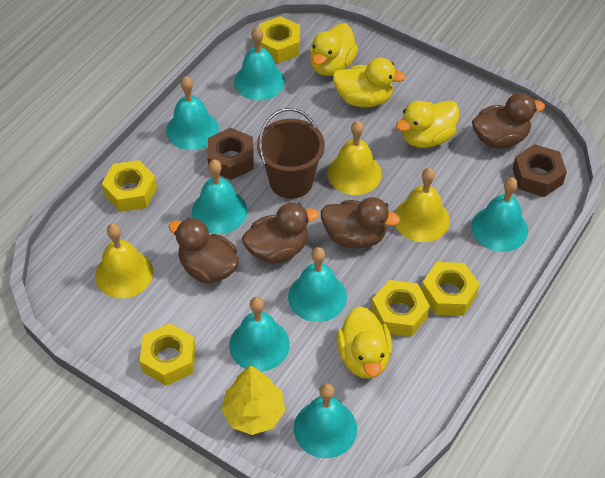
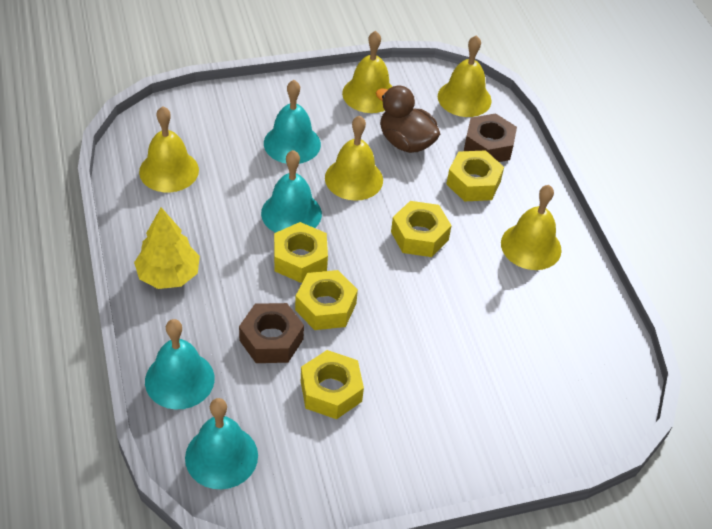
brown bucket: [257,108,325,199] = 1 -> none = 0
brown duck: [169,218,239,284] [242,203,319,264] [321,197,400,248] [472,93,545,149] = 4 -> [376,86,440,153] = 1
turquoise bell: [166,76,219,150] [192,159,247,234] [229,297,290,372] [234,27,285,101] [288,247,347,322] [294,383,357,458] [472,177,528,252] = 7 -> [145,319,215,410] [185,398,258,489] [261,150,322,233] [264,80,321,164] = 4
yellow bell: [95,224,153,298] [327,121,382,195] [395,168,450,242] = 3 -> [139,106,199,192] [325,115,383,201] [342,31,393,113] [438,35,491,117] [501,185,562,270] = 5
yellow duck: [310,23,358,76] [333,58,406,107] [336,306,392,379] [396,100,460,148] = 4 -> none = 0

